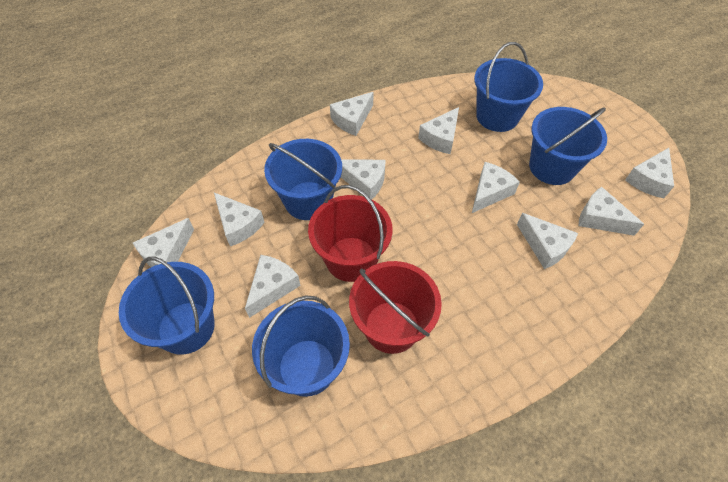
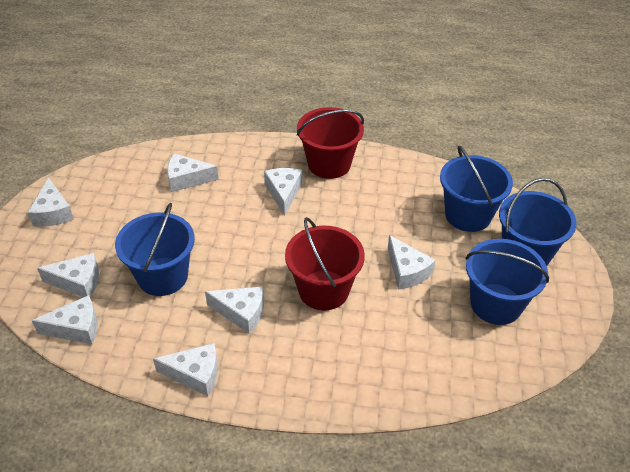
blue bucket: [119,256,215,355] [252,296,350,397] [264,139,342,220] [474,42,543,132] [529,107,607,185] = 5 -> [115,203,195,296] [440,146,513,232] [465,239,549,325] [499,178,577,266] = 4
white cheese: [133,218,194,267] [214,193,265,246] [245,255,301,318] [330,92,374,136] [341,159,386,200] [418,107,459,154] [472,162,520,213] [517,213,578,269] [578,187,644,236] [625,148,674,198] = 10 -> [28,177,74,227] [32,295,98,344] [37,253,99,297] [153,343,218,396] [167,153,219,192] [205,286,264,334] [264,168,302,216] [388,235,436,289] = 8

